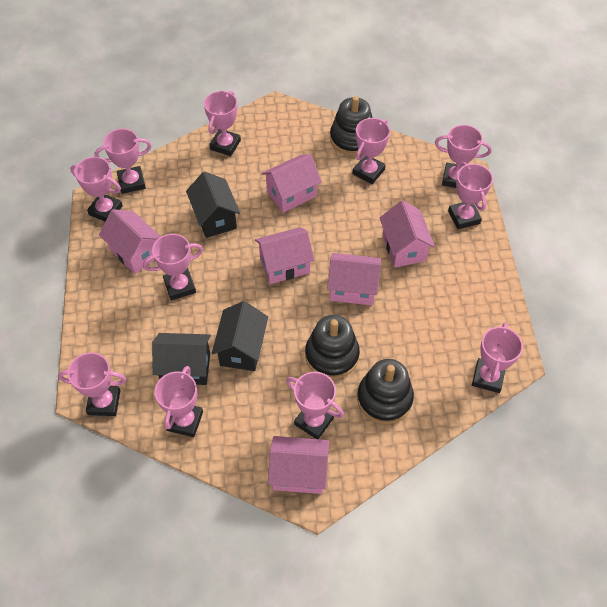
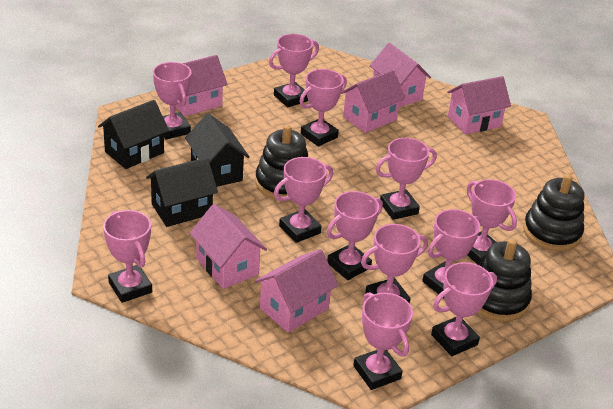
pink trophy: [58,352,126,416] [70,157,123,221] [95,128,151,194] [143,234,203,300] [155,366,203,437] [204,91,241,156] [286,372,344,439] [352,118,390,184] [435,125,492,188] [448,162,493,229] [472,322,523,393] = 11 -> [103,210,152,303] [153,62,192,140] [269,34,319,107] [274,157,333,243] [299,69,347,146] [327,191,383,280] [353,292,413,390] [361,224,428,304] [376,138,437,220] [422,209,481,299] [431,262,497,356] [467,179,517,265] = 12

